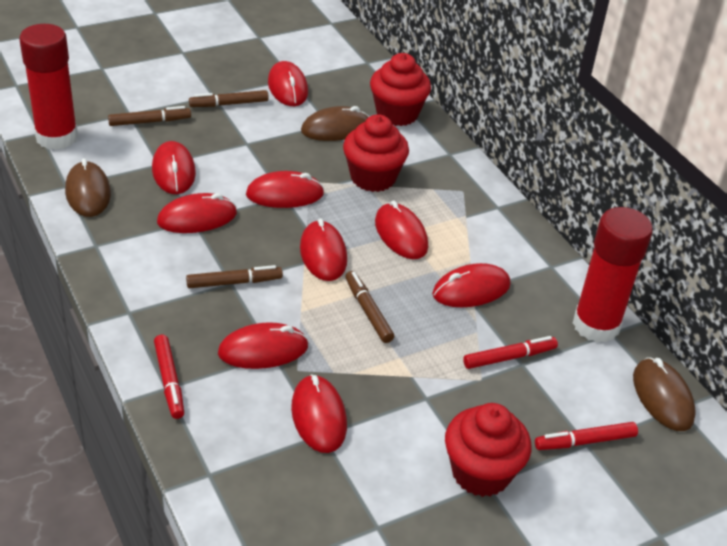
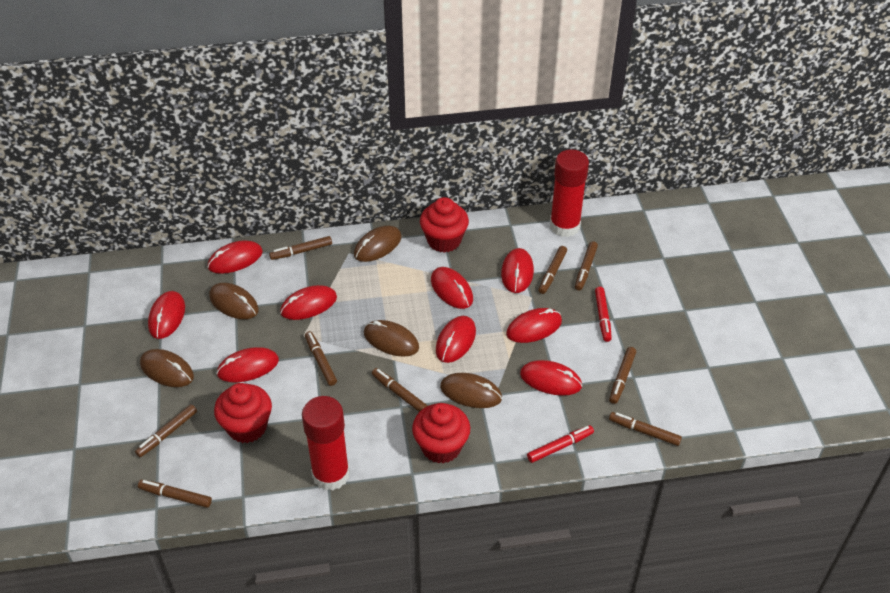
brown marker: [108,106,191,126] [186,265,283,288] [189,90,269,107] [345,271,394,343] = 4 -> [135,404,197,457] [138,480,212,508] [269,236,332,260] [305,331,337,386] [372,368,427,412] [538,246,567,294] [575,241,598,291] [609,347,636,404] [609,412,682,446] = 9
brown mouse: [65,158,111,217] [301,106,369,141] [633,357,696,431] = 3 -> [140,349,194,387] [209,283,259,319] [354,226,402,262] [364,320,419,357] [440,373,502,408] = 5
red marker: [154,335,184,419] [463,336,558,369] [535,422,638,450] = 3 -> [527,425,594,463] [595,287,612,342] = 2

